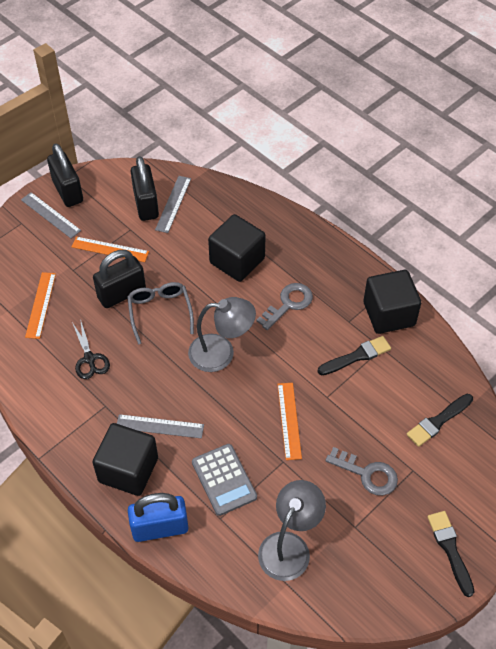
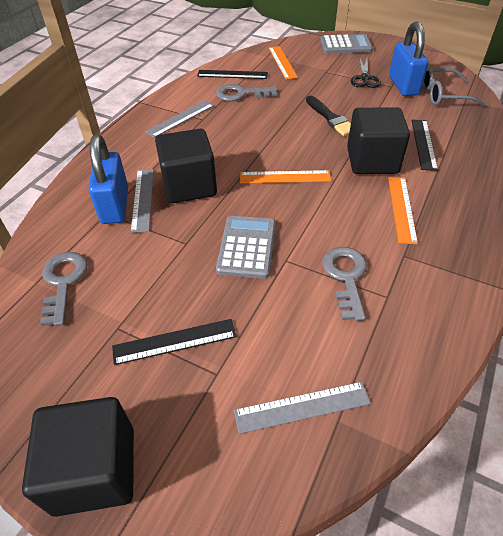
black brush: [317,336,391,375] [407,394,473,447] [427,511,474,597] = 3 -> [306,96,351,136] = 1
black padlock: [47,144,83,207] [93,250,146,308] [131,156,159,221] = 3 -> none = 0
black ruler: none = 0 -> [112,319,237,365] [197,70,268,79] [412,120,438,171] = 3
blue padlock: [128,493,188,542] = 1 -> [88,135,128,224] [389,22,428,96] = 2
grey calculator: [192,444,257,516] = 1 -> [216,216,276,279] [320,34,373,54] = 2
grey key: [257,283,313,330] [325,447,398,496] = 2 -> [40,252,87,326] [216,84,277,101] [322,247,367,321] = 3
grey lamp: [188,297,256,372] [258,480,326,581] = 2 -> none = 0

